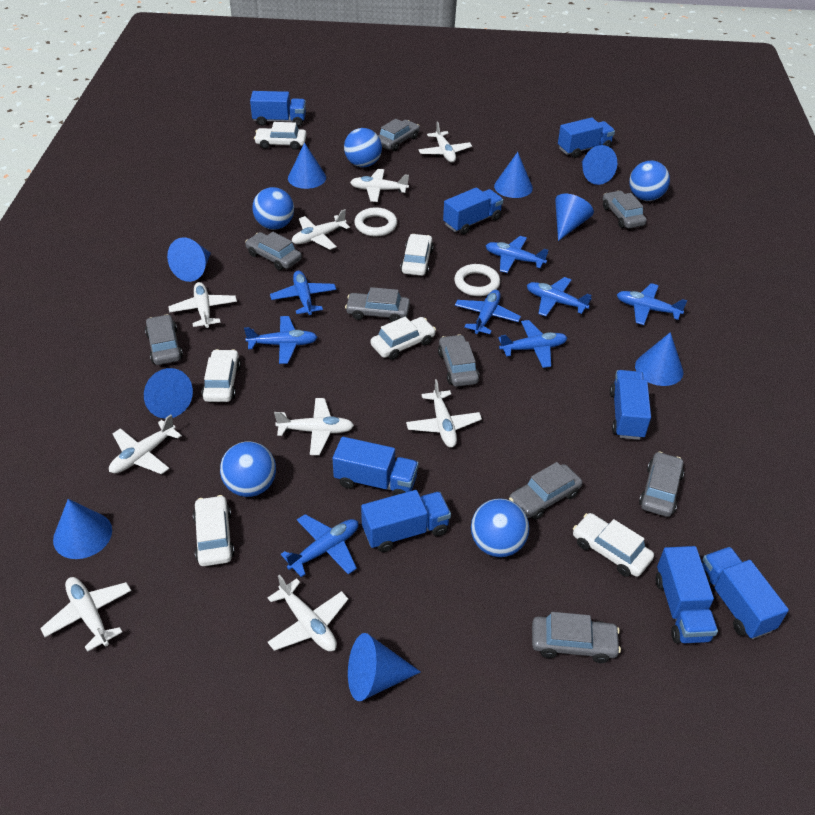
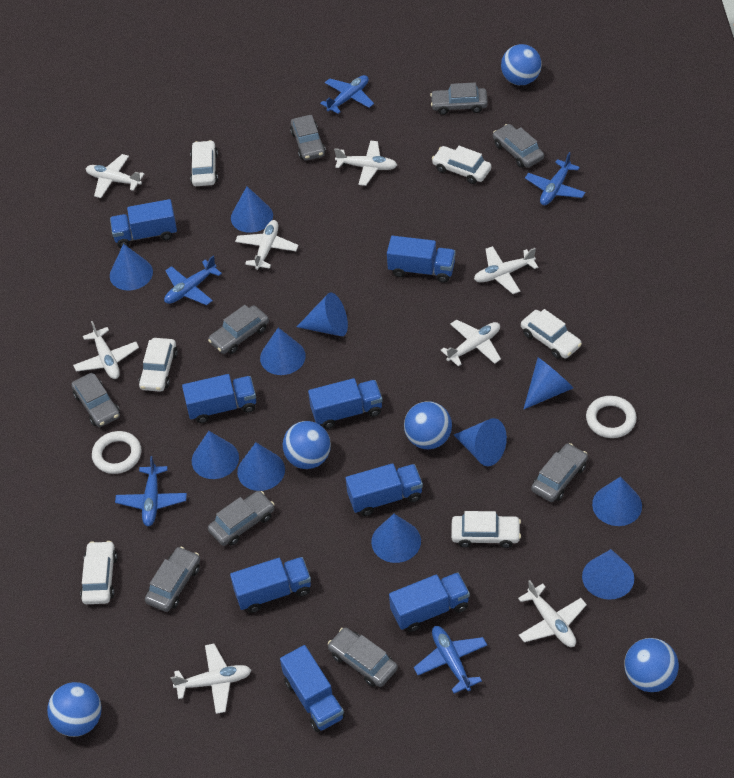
blue cone: [53,499,112,559] [144,368,193,419] [167,237,211,282] [288,142,326,189] [348,633,421,701] [494,152,533,198] [555,194,594,241] [582,145,617,185] [635,332,683,386] = 9 -> [110,244,153,290] [192,431,239,479] [231,186,273,233] [237,443,285,491] [260,327,306,375] [297,293,348,336] [371,514,421,563] [454,418,507,466] [524,358,573,409] [582,549,634,600] [592,477,642,526] = 11
blue plane: [244,316,318,364] [270,271,336,315] [281,514,359,577] [455,290,521,334] [486,236,548,273] [498,320,567,368] [527,277,592,316] [617,283,687,325] = 8 -> [115,456,187,526] [164,256,222,305] [320,75,374,114] [414,626,487,693] [525,152,586,205] = 5
white plane: [40,577,131,652] [109,414,182,474] [168,282,237,328] [267,575,348,651] [274,398,354,455] [292,209,350,250] [350,169,409,202] [406,379,482,447] [418,121,472,163] = 9 -> [73,321,139,379] [86,154,144,198] [171,644,251,714] [235,220,298,270] [334,141,397,186] [441,319,501,366] [474,246,538,294] [518,580,587,647] = 8

